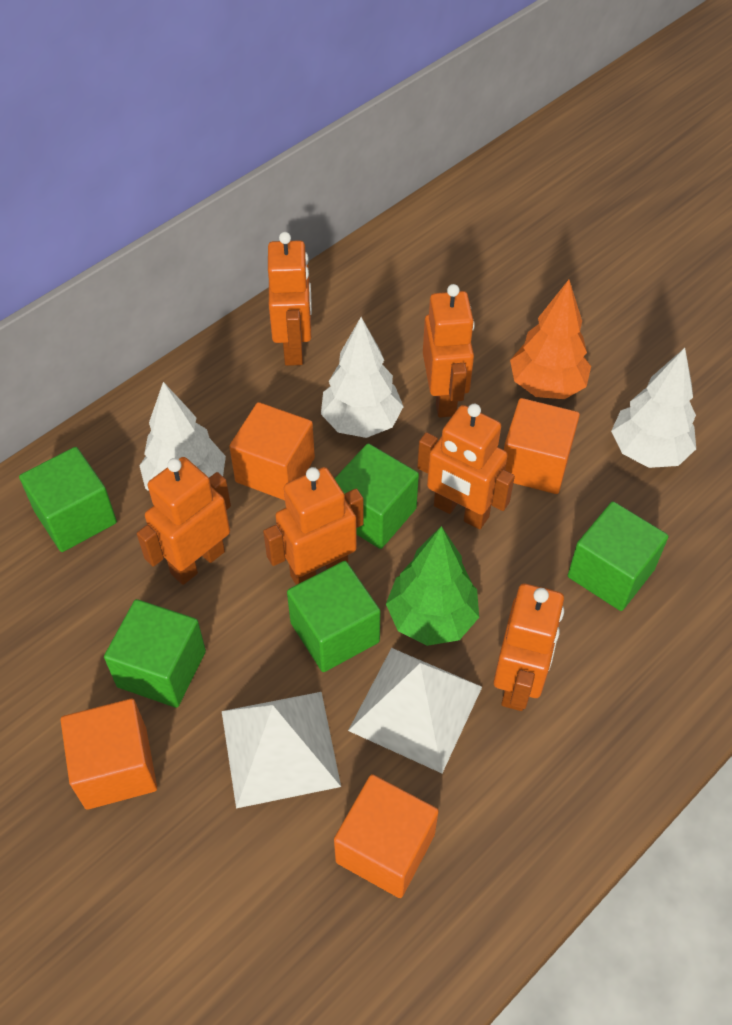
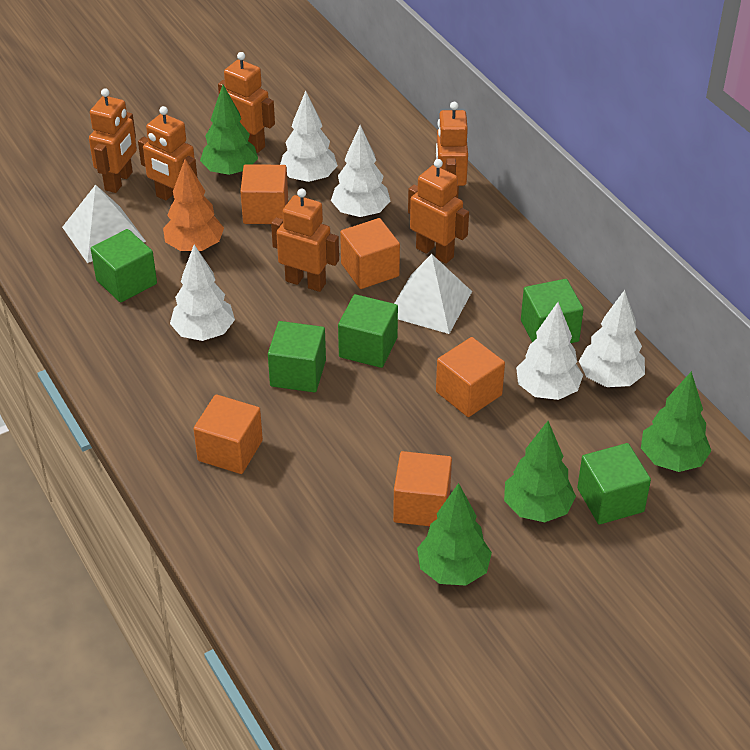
green tree: [386,526,479,646] = 1 -> [200,85,258,176] [417,483,492,585] [504,421,576,522] [641,371,712,472] = 4
orange cube: [60,699,157,810] [229,402,315,500] [334,774,439,898] [504,398,580,494] = 4 -> [194,394,263,474] [240,164,288,224] [340,218,400,289] [393,451,452,526] [436,337,505,417] = 5
white tree: [139,382,226,491] [321,317,404,438] [611,348,696,468] = 3 -> [170,245,235,341] [280,91,338,183] [331,125,390,218] [516,302,583,400] [579,290,645,387] = 5

